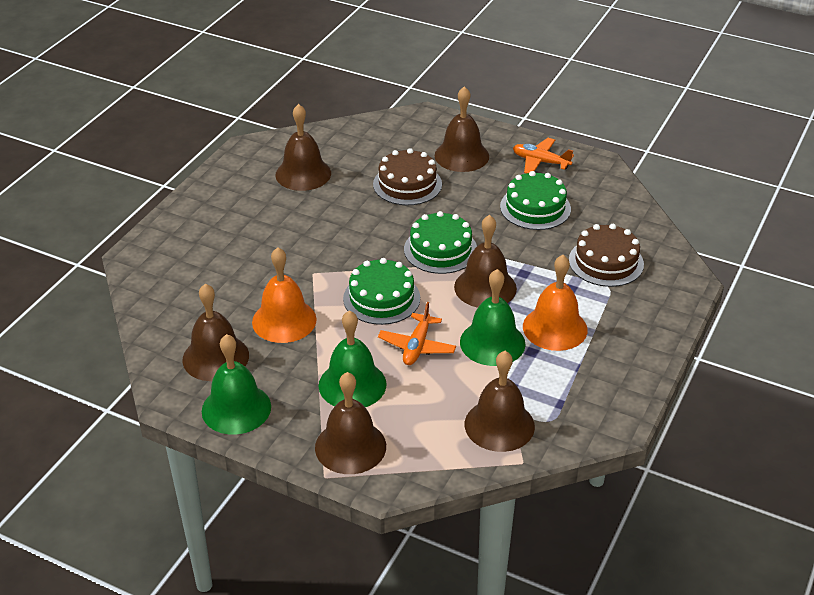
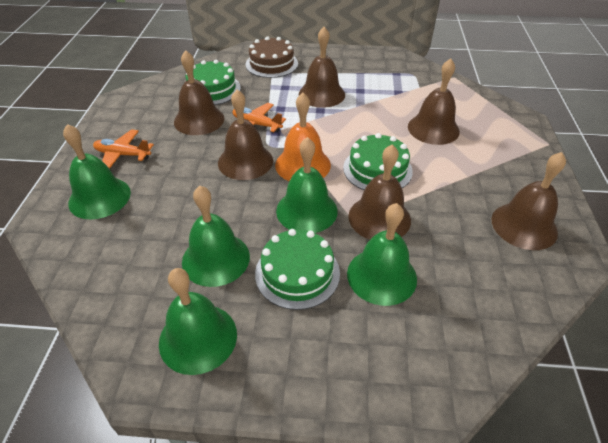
brown cake: [373,148,442,205] [569,224,644,287] = 2 -> [246,36,298,78] = 1
green bell: [202,334,271,435] [319,310,386,407] [460,269,526,366] = 3 -> [63,124,131,219] [159,268,237,375] [182,186,250,287] [276,137,338,233] [347,203,417,306] = 5
orange bell: [252,247,317,343] [523,255,588,351] = 2 -> [275,93,331,181] = 1

